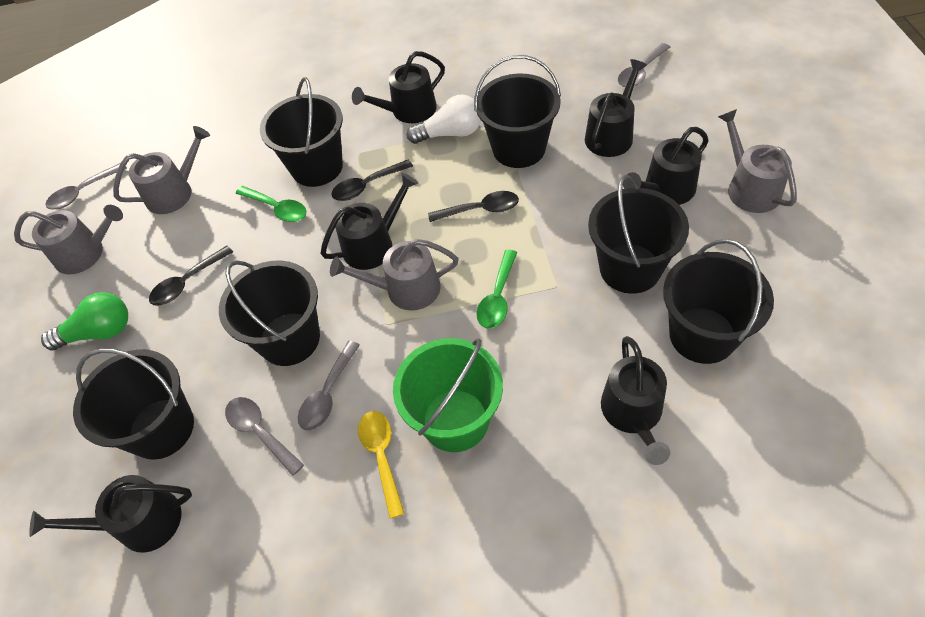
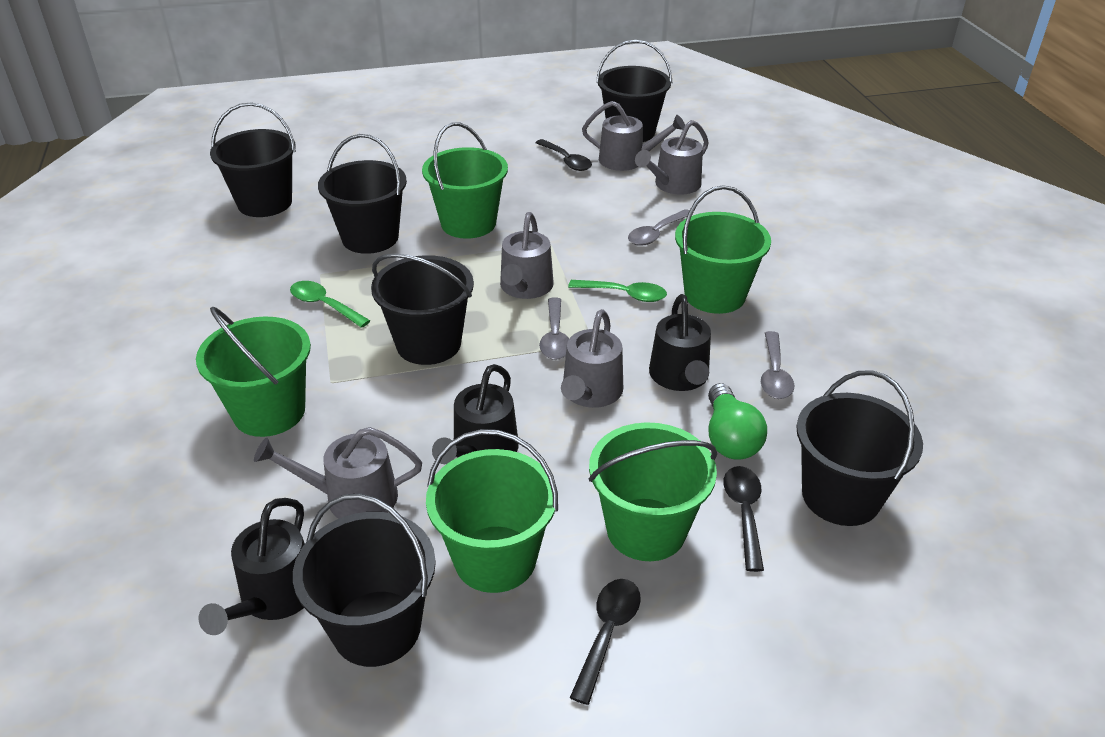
black watering can: [29,475,192,553] [321,173,418,270] [352,51,445,123] [585,59,647,157] [601,336,670,465] [623,127,709,205] = 6 -> [199,498,305,635] [432,364,519,464] [649,294,711,391] = 3
green bucket: [393,338,503,452] = 1 -> [196,307,311,437] [422,122,508,239] [426,429,558,593] [589,422,717,561] [675,185,771,314] = 5
grey spoon: [45,163,127,209] [225,397,304,476] [298,341,360,431] [618,43,670,87] = 4 -> [539,297,569,360] [628,209,693,246] [761,331,794,399] = 3
grey watering can: [14,205,123,274] [113,126,210,214] [330,239,459,310] [718,109,797,213] = 4 -> [254,427,422,519] [500,212,554,299] [561,309,623,408] [582,101,685,171] [635,120,709,195] = 5
white light bulb: [407,95,481,144] = 1 -> none = 0
yellow spoon: [358,411,405,519] = 1 -> none = 0

